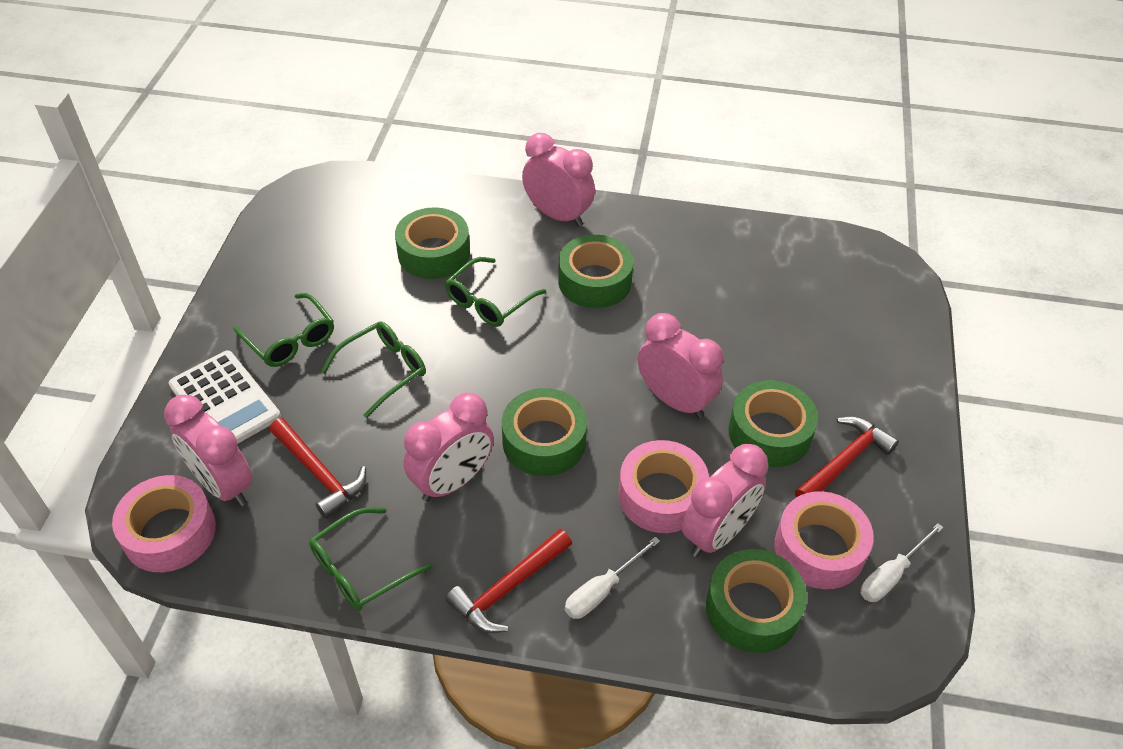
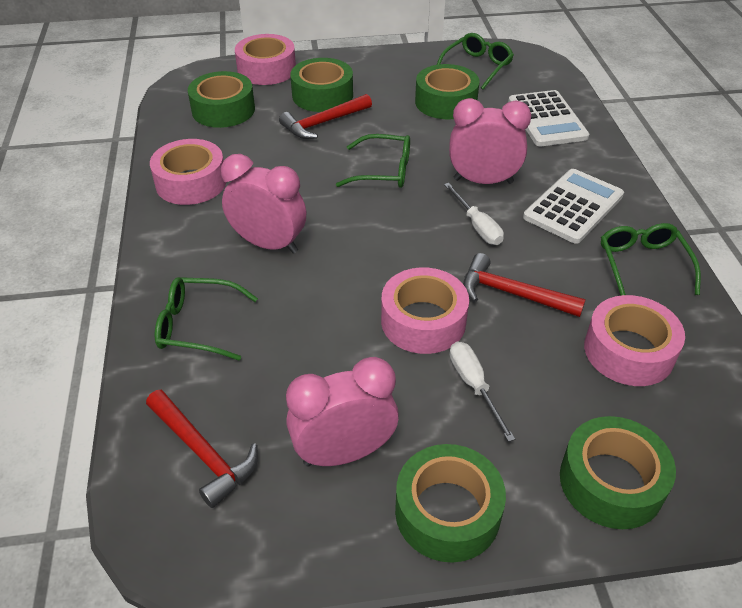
pink clock: [164,395,253,506] [404,393,494,502] [522,133,595,227] [638,313,723,419] [681,444,769,557] = 5 -> [221,154,306,254] [286,357,399,467] [449,98,531,184] = 3
pink tape: [112,475,216,572] [618,440,709,533] [774,491,874,589] = 3 -> [150,139,226,205] [235,34,296,85] [381,267,469,354] [584,295,685,386] = 4
white calculator: [169,351,281,444] = 1 -> [508,90,589,147] [523,169,624,244] = 2

